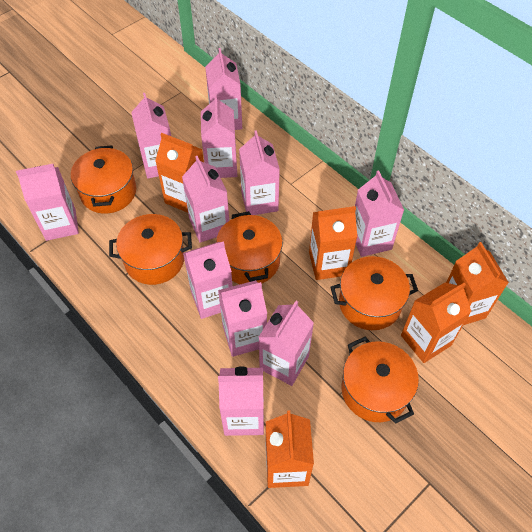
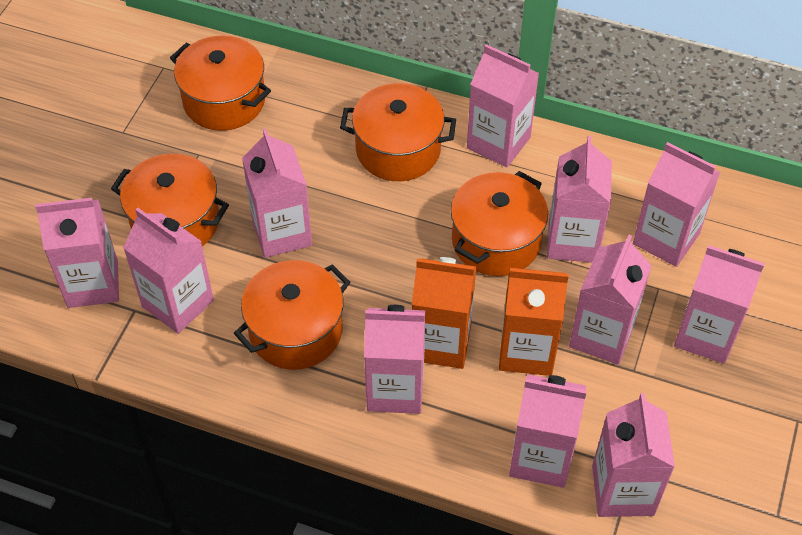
orange carton: [155,133,204,213] [266,410,314,488] [309,206,357,280] [401,283,471,363] [446,242,509,325] = 5 -> [412,257,476,369] [499,268,569,376] = 2

